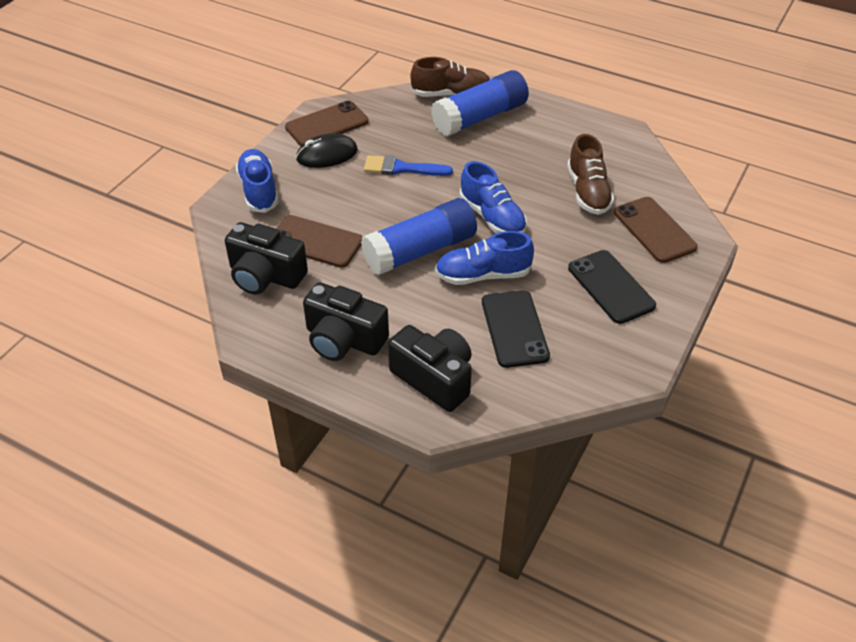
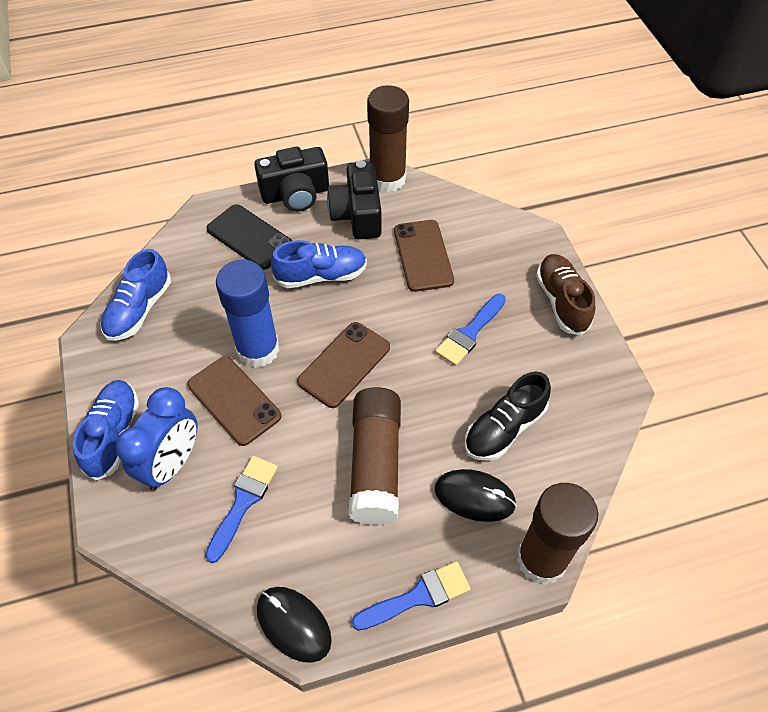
black camera: [225,222,308,294] [303,282,389,361] [388,325,472,412] = 3 -> [254,147,329,212] [327,160,382,239] = 2
black mouse: [296,133,358,168] = 1 -> [257,587,332,663] [435,469,517,522] = 2
black phone: [482,290,550,368] [568,250,656,324] = 2 -> [206,204,292,270] = 1
black shoe: none = 0 -> [465,372,551,461] = 1
blue brush: [364,155,453,176] = 1 -> [205,456,278,563] [352,561,471,631] [435,294,506,366] = 3
blue clock: none = 0 -> [116,387,198,491] = 1
blue glue stick: [361,198,477,275] [431,70,529,136] = 2 -> [216,260,279,368] = 1
brown glue stick: none = 0 -> [348,387,401,525] [367,85,409,192] [517,483,598,585] = 3
brown shoe: [410,57,490,97] [567,134,614,215] = 2 -> [536,254,595,336] = 1

